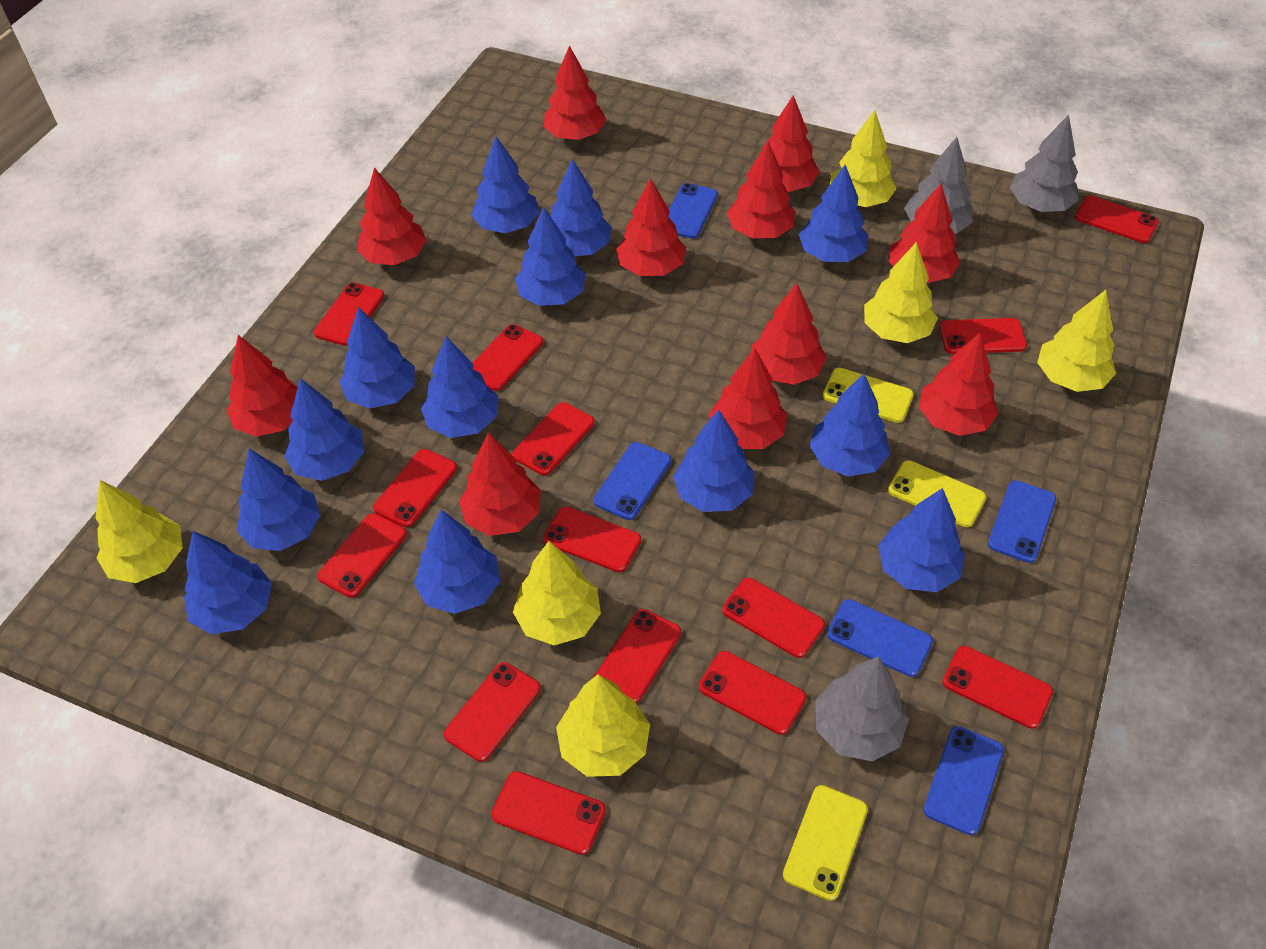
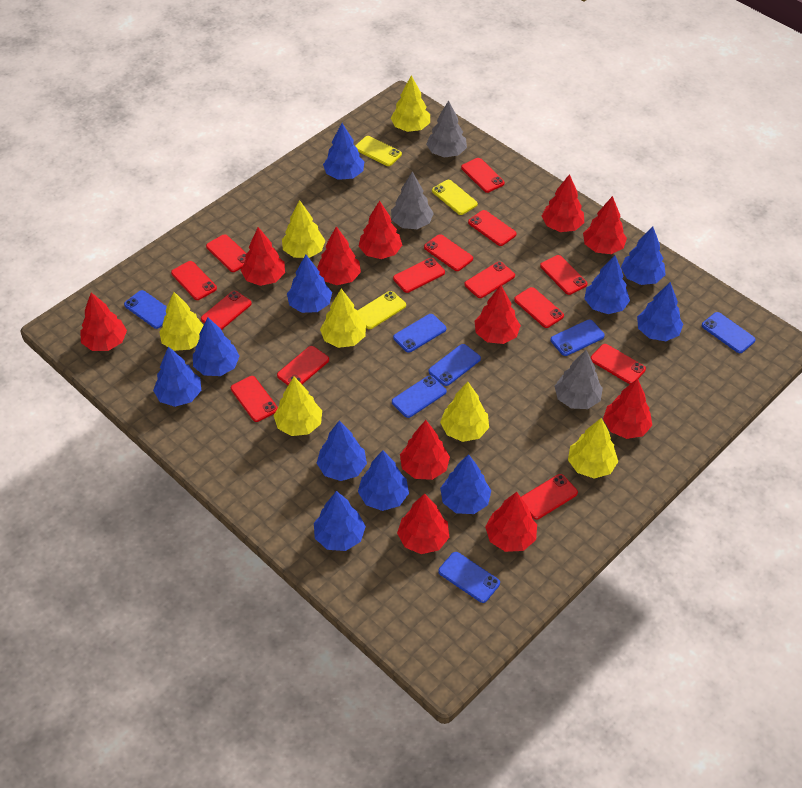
blue phone: [593,442,671,520] [669,183,718,239] [827,599,933,677] [923,726,1004,835] [988,480,1056,563] = 5 -> [124,290,167,329] [392,375,446,418] [393,314,446,353] [428,344,481,386] [438,552,500,603] [550,320,605,356] [702,312,756,353] = 7
blue tree: [184,531,272,634] [237,449,321,551] [284,378,365,481] [339,307,415,408] [414,509,500,614] [421,336,498,438] [471,136,539,233] [515,207,586,306] [550,159,611,256] [673,409,755,512] [799,165,869,262] [809,374,890,477] [878,488,965,592] = 13 -> [153,346,201,407] [193,317,239,376] [287,255,332,313] [314,491,366,551] [317,420,367,481] [323,123,364,180] [358,450,409,511] [440,454,491,514] [584,255,630,314] [621,227,666,285] [637,282,683,341] = 11
yellow tree: [95,480,183,583] [513,541,601,645] [556,674,650,777] [830,110,897,207] [864,242,938,343] [1037,290,1116,392] = 6 -> [159,292,204,351] [273,377,322,436] [282,200,326,258] [320,289,366,348] [391,75,430,132] [440,382,489,442] [568,418,618,479] = 7

